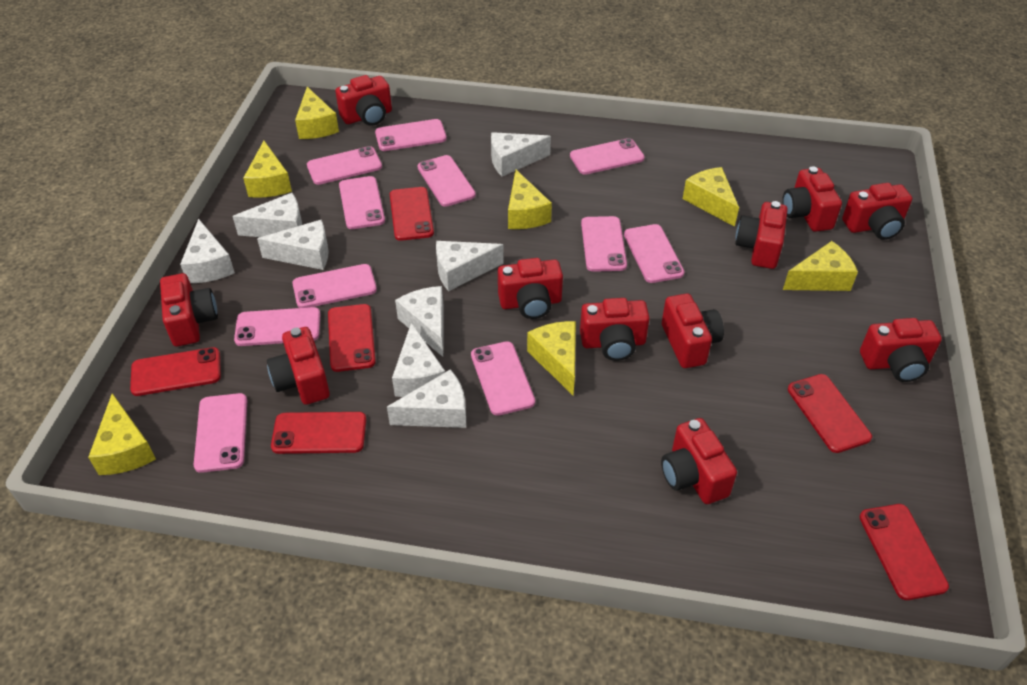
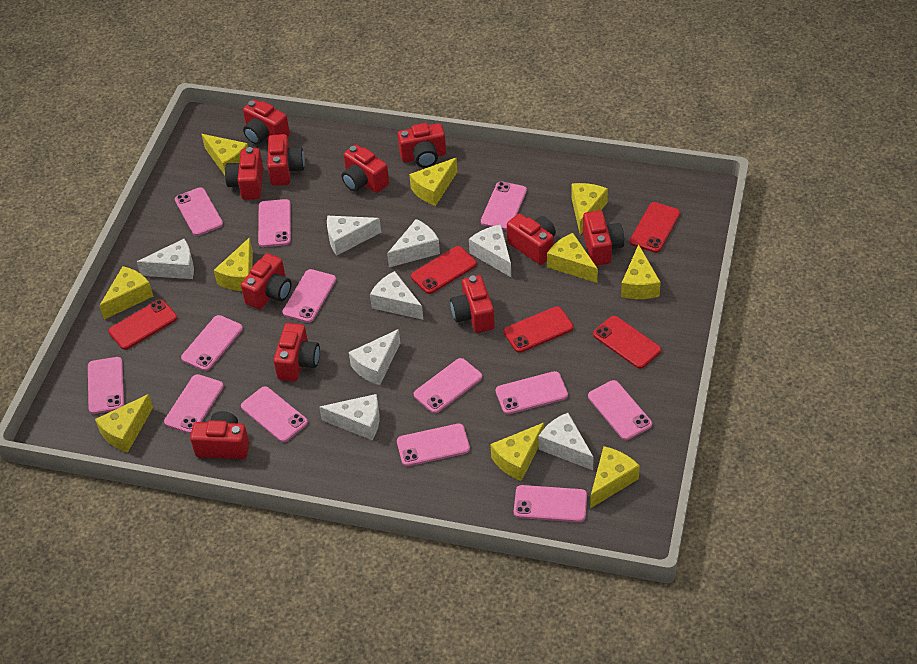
pink phone: [194,393,247,473] [234,307,321,346] [292,264,377,308] [307,146,382,185] [339,176,385,229] [375,119,447,151] [418,155,476,207] [471,341,535,416] [570,138,645,175] [581,216,627,272] [624,224,684,283] = 11 -> [88,357,124,414] [164,374,224,434] [175,187,223,236] [181,315,243,371] [241,386,308,442] [258,199,291,247] [283,269,336,323] [397,424,470,466] [414,358,482,414] [481,182,527,230] [495,371,568,414] [514,485,587,522] [588,380,652,440] = 13
red phone: [130,347,221,396] [271,412,366,454] [328,304,376,372] [390,187,434,241] [788,374,872,453] [860,504,949,600] = 6 -> [108,299,177,350] [411,246,477,294] [503,306,574,353] [593,316,661,369] [630,202,680,253] = 5
yellow cheese: [88,393,156,475] [243,141,292,198] [295,87,339,139] [508,170,552,229] [527,321,576,395] [683,167,739,227] [783,241,858,291] = 7 -> [95,394,153,453] [99,266,154,320] [202,134,248,175] [214,237,253,291] [409,158,457,206] [490,423,544,481] [547,233,598,283] [571,183,608,235] [590,446,640,509] [621,244,661,299] = 10

